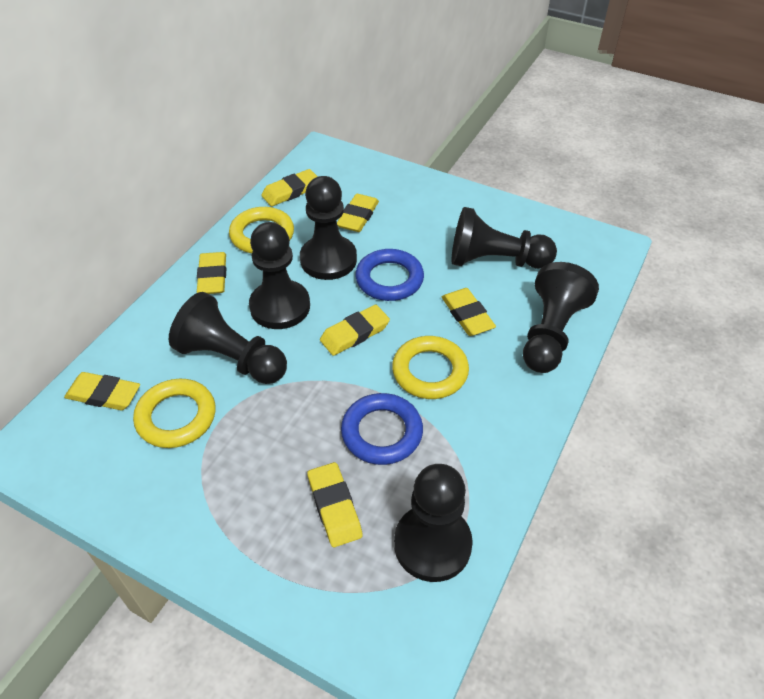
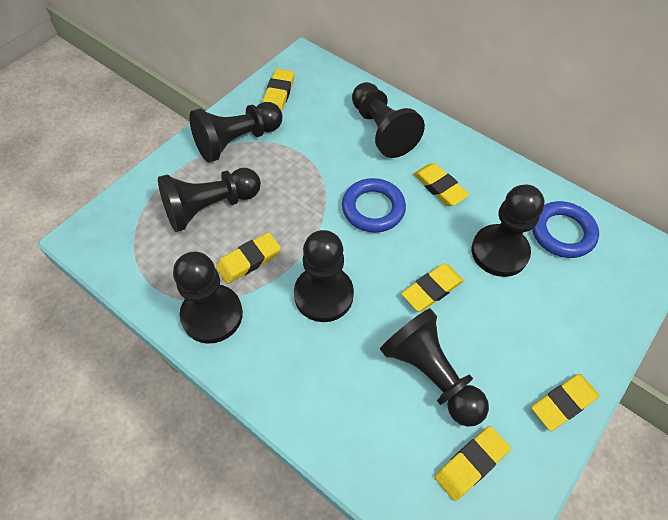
black pawn: [169,292,287,384] [249,222,310,329] [300,176,357,280] [394,464,473,582] [452,207,557,269] [523,262,599,373] = 6 -> [158,168,261,232] [173,252,243,343] [189,102,282,163] [294,230,354,322] [352,82,425,158] [380,308,489,427] [472,185,545,277] = 7
yellow eraser: [64,372,140,410] [197,252,226,294] [261,169,318,206] [307,462,363,547] [320,305,390,356] [337,194,379,232] [442,288,496,336] = 7 -> [216,232,281,284] [262,69,295,112] [401,263,464,312] [413,163,469,206] [434,426,511,501] [531,374,599,431] = 6
yellow ring: [133,379,216,448] [229,207,294,253] [392,336,469,399] = 3 -> none = 0

